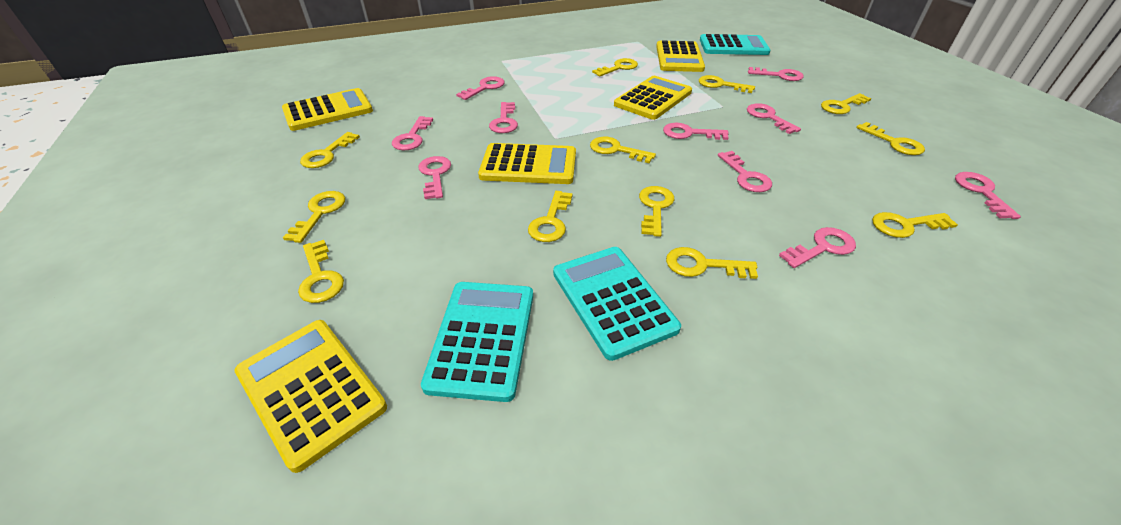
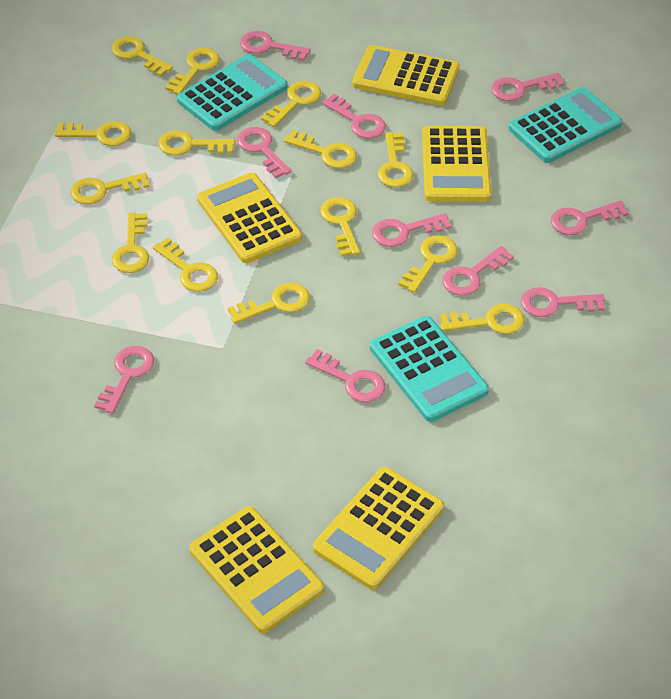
yellow key: [283,191,345,243] [298,240,344,303] [300,132,360,168] [528,191,572,242] [590,137,656,163] [592,58,638,77] [639,186,674,237] [666,247,758,279] [699,75,755,93] [821,93,871,114] [856,122,925,155] [872,212,958,238] = 12 -> [55,121,131,146] [70,173,149,204] [111,36,173,77] [112,213,149,273] [153,238,218,292] [158,130,235,156] [165,48,220,95] [228,283,310,324] [261,81,321,127] [284,130,357,169] [320,197,360,256] [378,132,414,188] [398,235,458,293] [440,304,525,334] = 14

